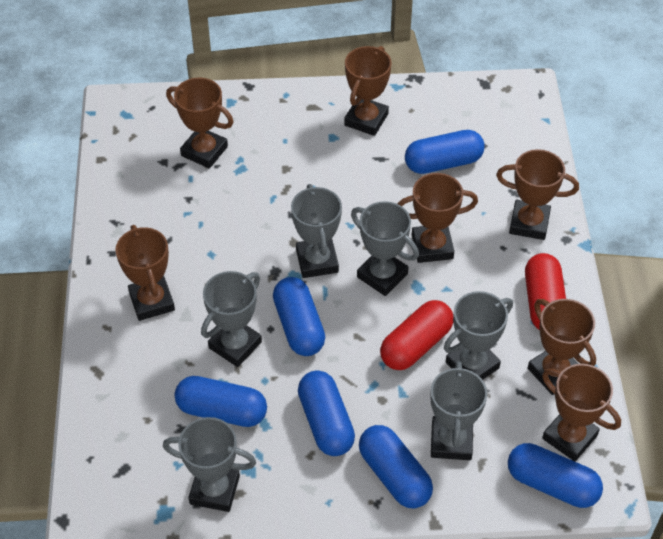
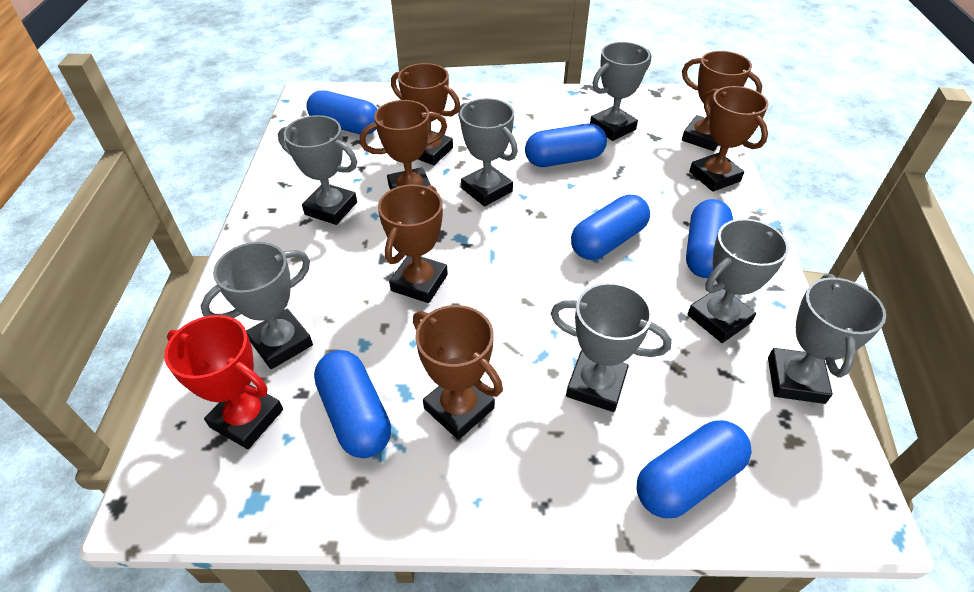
brown trophy: [115,225,175,321] [166,78,234,168] [344,46,392,136] [397,173,478,263] [496,149,579,240] [528,299,596,395] [542,364,621,461] = 7 -> [360,100,447,190] [378,184,448,303] [391,63,460,165] [413,305,503,440] [682,51,762,151] [689,86,768,192] = 6
grey trophy: [163,417,256,512] [201,271,262,367] [291,184,342,278] [351,201,419,296] [430,361,487,460] [444,291,513,380] = 6 -> [201,242,313,369] [278,115,357,225] [458,98,518,206] [551,282,672,412] [590,42,652,141] [687,219,789,343] [768,274,886,404] = 7
red capsule: [380,300,453,370] [525,253,566,329] = 2 -> none = 0
red trophy: none = 0 -> [164,315,283,449] = 1

